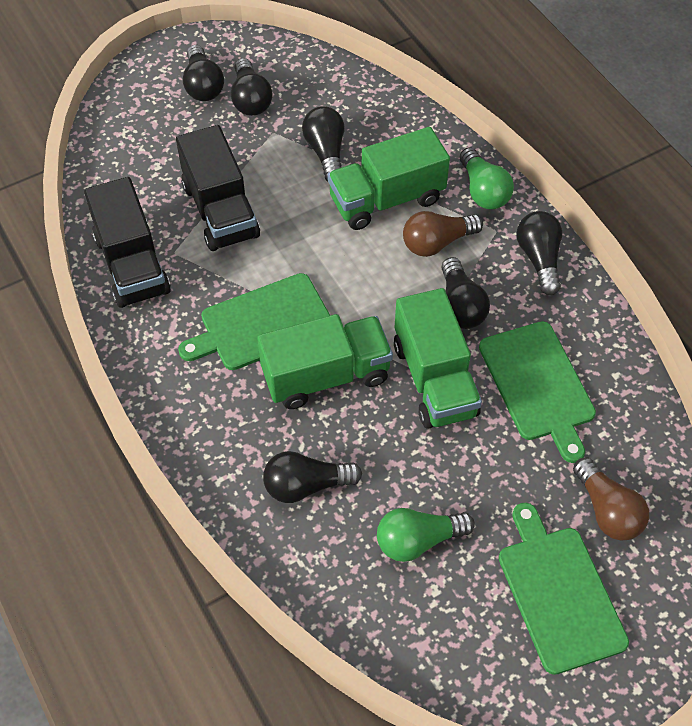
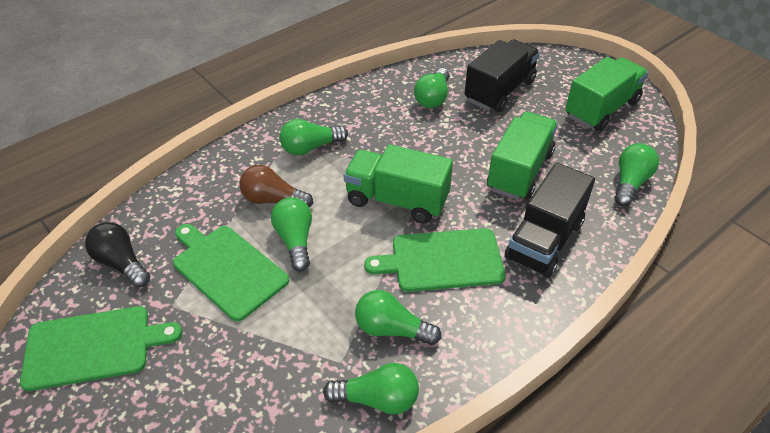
black light bulb: [183,45,224,101] [231,58,273,116] [263,451,362,503] [302,106,345,182] [441,257,490,329] [516,211,562,295] = 6 -> [85,222,150,288] = 1
brown light bulb: [403,211,483,257] [573,457,649,541] = 2 -> [240,165,313,208] = 1
green light bulb: [377,508,475,562] [459,147,514,209] = 2 -> [271,197,312,271] [280,119,348,155] [323,363,419,415] [355,290,441,345] [414,68,449,108] [615,143,659,206] = 6

